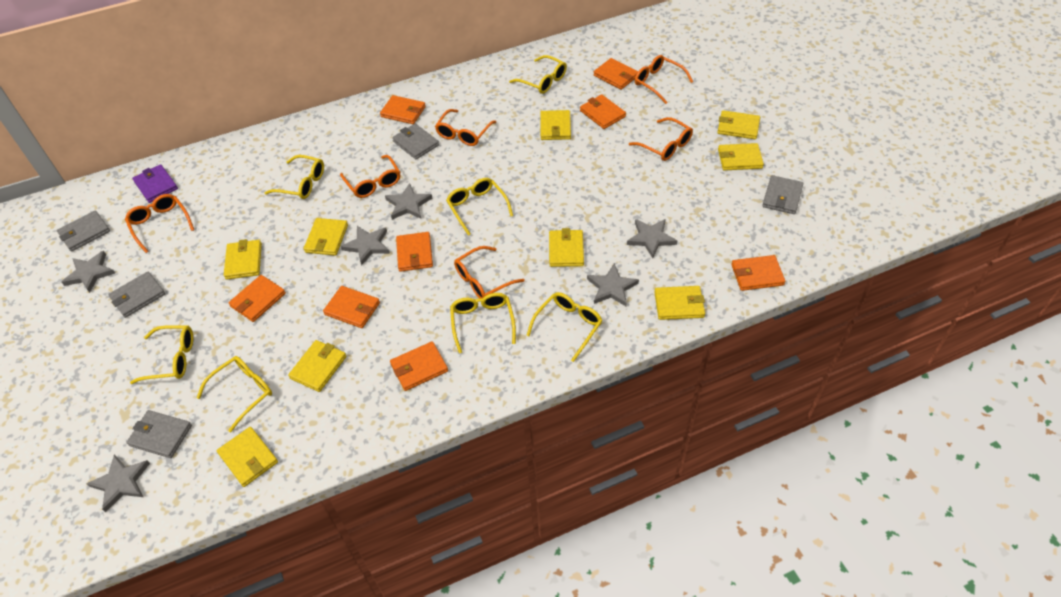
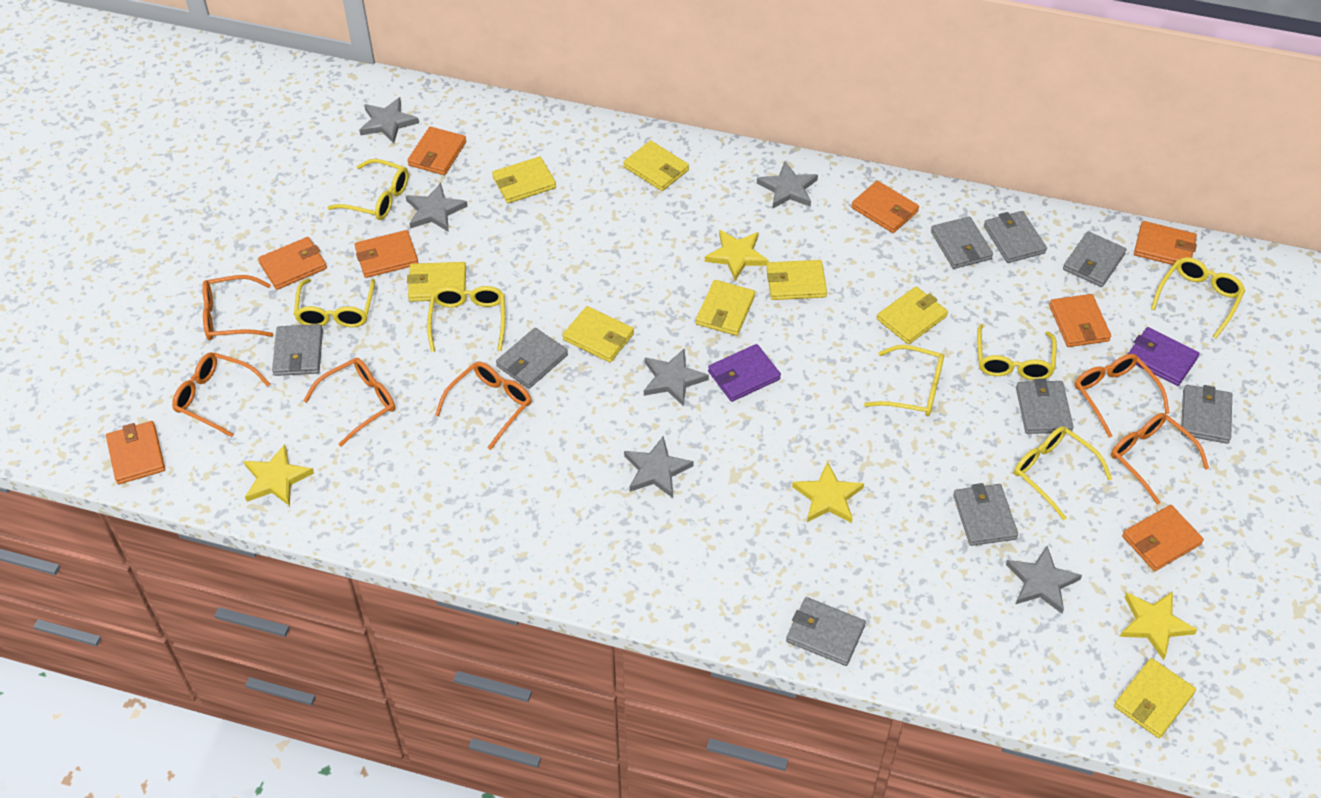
grey wallet: [57,210,110,252] [108,272,165,318] [126,410,192,458] [392,123,439,159] [762,175,803,214] = 5 -> [272,324,323,376] [496,328,568,389] [786,597,866,666] [931,216,993,269] [953,483,1018,546] [984,211,1047,263] [1016,378,1074,434] [1063,231,1127,287] [1181,385,1232,444] = 9
purple wallet: [132,164,178,203] = 1 -> [708,344,781,402] [1128,327,1200,386] = 2
yellow star: none = 0 -> [244,444,314,506] [705,230,769,281] [792,462,864,523] [1119,591,1197,660] = 4
yellow wallet: [217,427,278,487] [224,239,262,280] [288,340,347,392] [304,218,348,256] [540,110,571,140] [549,228,584,267] [654,286,705,320] [717,110,760,139] [718,143,764,170] = 9 -> [407,262,466,302] [492,156,556,203] [563,306,634,362] [624,141,689,191] [696,280,755,336] [766,260,827,300] [877,287,948,344] [1114,658,1196,738] = 8

